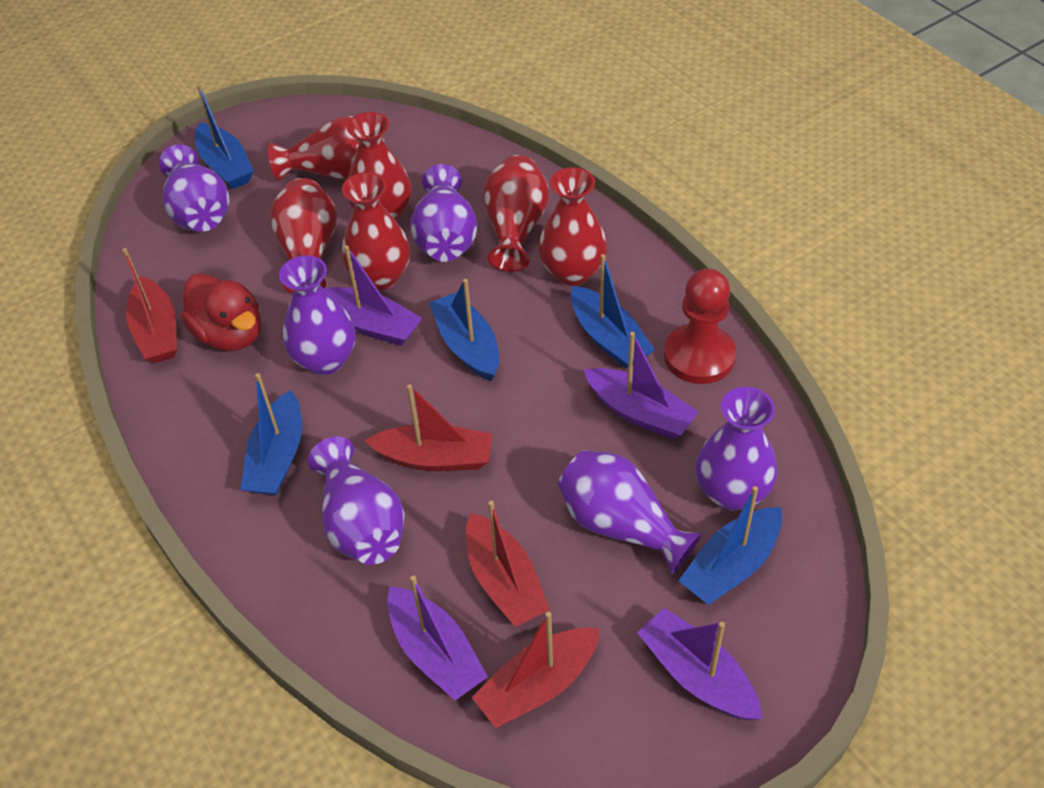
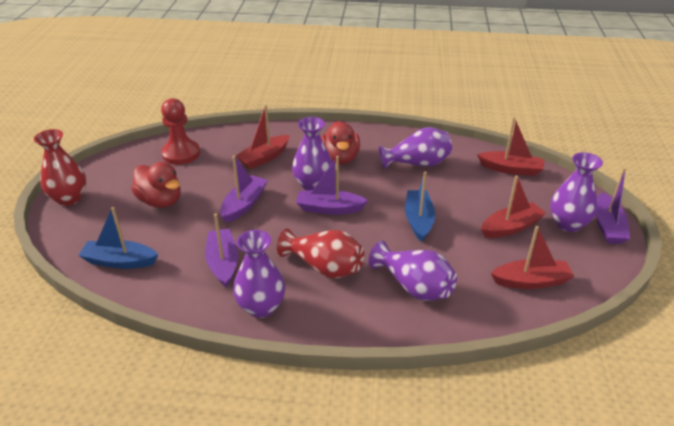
blue boat: [195,84,254,189] [240,373,302,495] [429,279,499,381] [570,254,655,368] [679,486,782,605] = 5 -> [78,207,159,269] [405,172,435,242] = 2
purple vase: [159,144,230,231] [279,255,355,375] [308,437,405,565] [410,164,478,262] [558,450,702,575] [696,387,778,511] = 6 -> [233,230,285,318] [292,117,332,191] [369,241,457,301] [379,127,452,170] [550,152,603,232] = 5
red duck: [181,273,261,351] = 1 -> [131,162,181,208] [321,121,360,164] = 2
red vase: [268,116,385,181] [270,178,337,294] [342,172,410,290] [347,112,412,222] [483,155,549,272] [538,167,607,286] = 6 -> [34,129,86,206] [277,228,364,278] = 2

